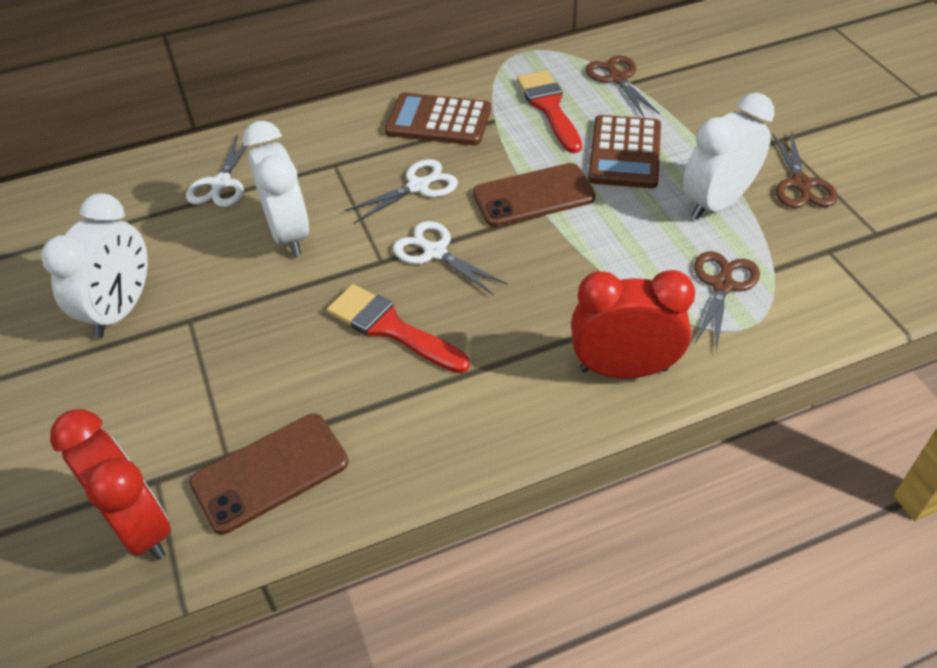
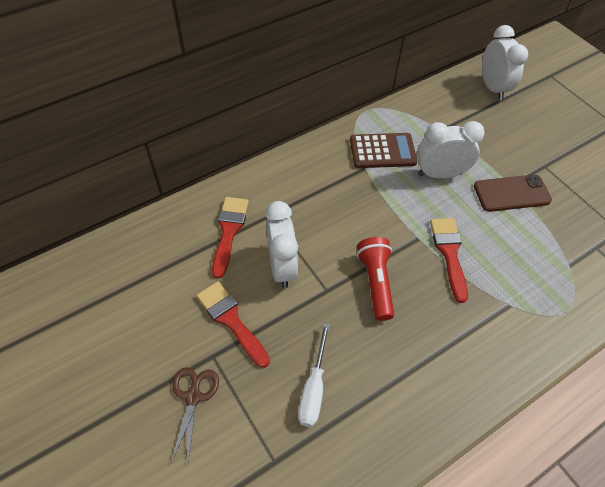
brown calculator: [385,93,491,145] [588,115,661,188] = 2 -> [350,133,417,168] = 1
brown phone: [189,414,349,534] [473,163,596,227] = 2 -> [474,175,552,212] = 1
brown scissors: [585,56,660,117] [694,251,760,352] [772,131,838,208] = 3 -> [171,367,219,463] = 1
red brush: [327,284,470,373] [517,70,582,153] = 2 -> [196,281,270,368] [212,197,249,279] [430,218,468,303] = 3
red clock: [50,409,171,560] [571,270,695,379] = 2 -> none = 0
red flashlight: none = 0 -> [357,237,394,321] = 1
white scissors: [186,133,247,207] [344,159,458,223] [393,221,508,295] = 3 -> none = 0
white screwdriver: none = 0 -> [298,323,330,427] = 1

